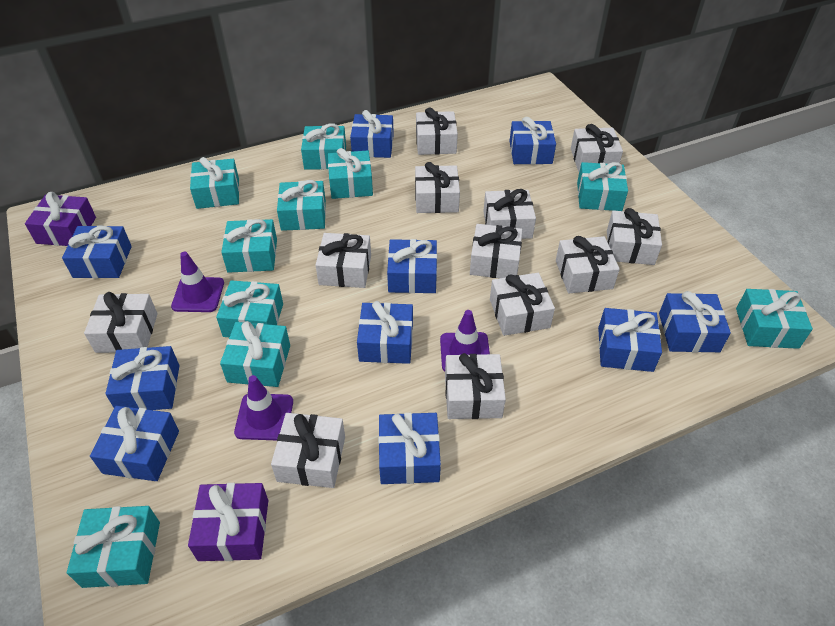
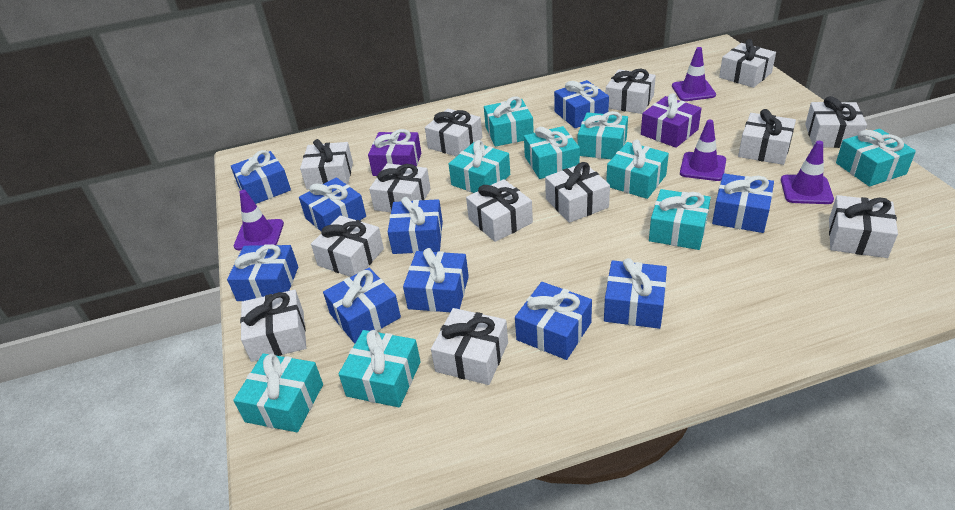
purple traffic cone: [171,252,224,312] [234,375,293,440] [440,310,490,371] = 3 -> [234,190,284,250] [672,47,716,101] [680,120,726,181] [781,141,834,204] = 4
turquoise gift: [67,506,160,588] [190,157,239,209] [216,280,283,337] [220,321,290,387] [221,219,277,273] [277,180,326,231] [301,123,346,170] [328,148,373,199] [577,162,628,211] [736,289,813,349] = 10 -> [233,353,323,432] [339,330,421,407] [449,140,510,193] [484,96,534,147] [524,126,580,179] [577,111,628,159] [606,140,669,199] [649,189,711,250] [836,129,916,187] = 9
white gift: [84,292,158,353] [271,413,345,488] [316,233,371,288] [415,162,460,213] [416,107,458,155] [445,353,506,419] [470,224,522,278] [483,189,536,239] [490,273,555,336] [556,236,620,293] [571,124,623,172] [607,208,662,265] = 12 -> [240,290,306,362] [300,139,353,189] [311,216,384,277] [369,163,431,212] [425,109,483,157] [431,308,508,385] [466,179,533,242] [545,162,610,223] [606,69,656,114] [719,39,776,88] [738,109,796,165] [805,96,867,148] [829,195,898,258] = 13

